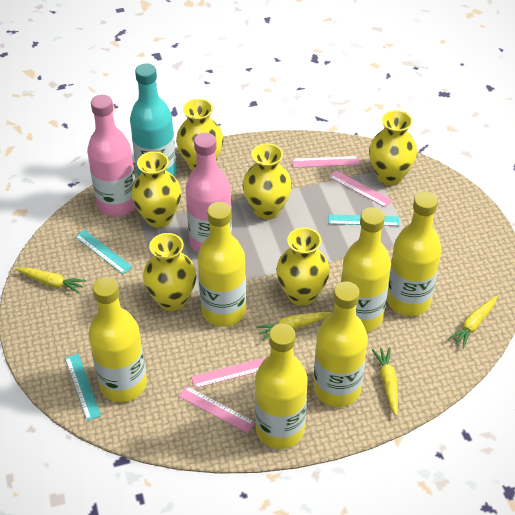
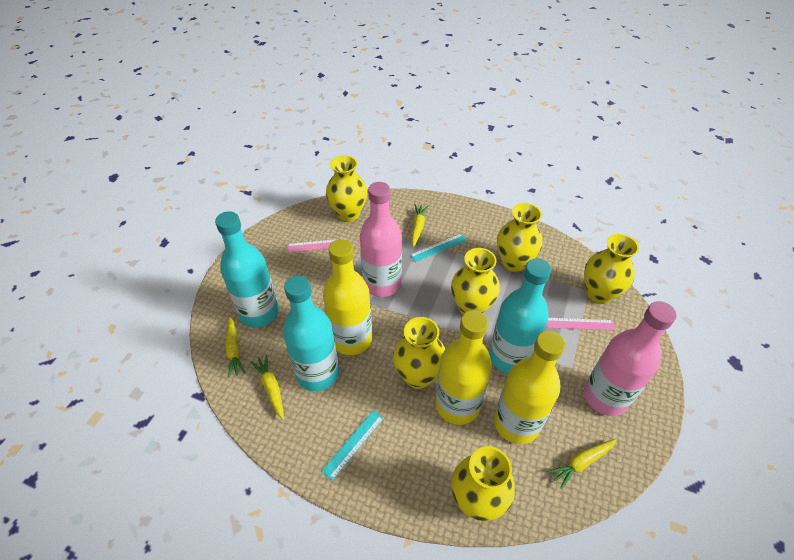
pink ruler: [179,386,255,433] [191,357,267,388] [292,156,360,168] [329,170,392,207] = 4 -> [287,238,348,252] [546,318,616,331] = 2
turquoise bottle: [130,64,177,176] = 1 -> [215,211,279,327] [283,276,339,391] [489,258,551,374] = 3
turquoise ruler: [65,354,101,421] [75,230,132,274] [328,214,399,226] = 3 -> [321,410,384,480] [410,233,467,262] = 2
yellow bottle: [88,277,147,402] [198,202,246,326] [255,324,308,449] [314,282,368,407] [341,207,391,332] [387,191,442,316] = 6 -> [323,239,372,355] [436,310,492,425] [494,331,565,444] = 3

